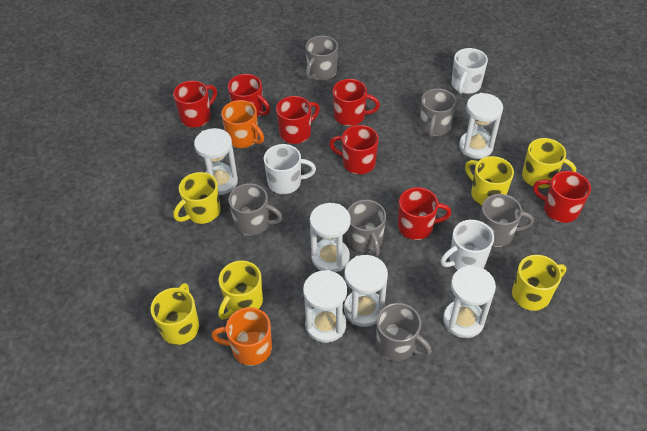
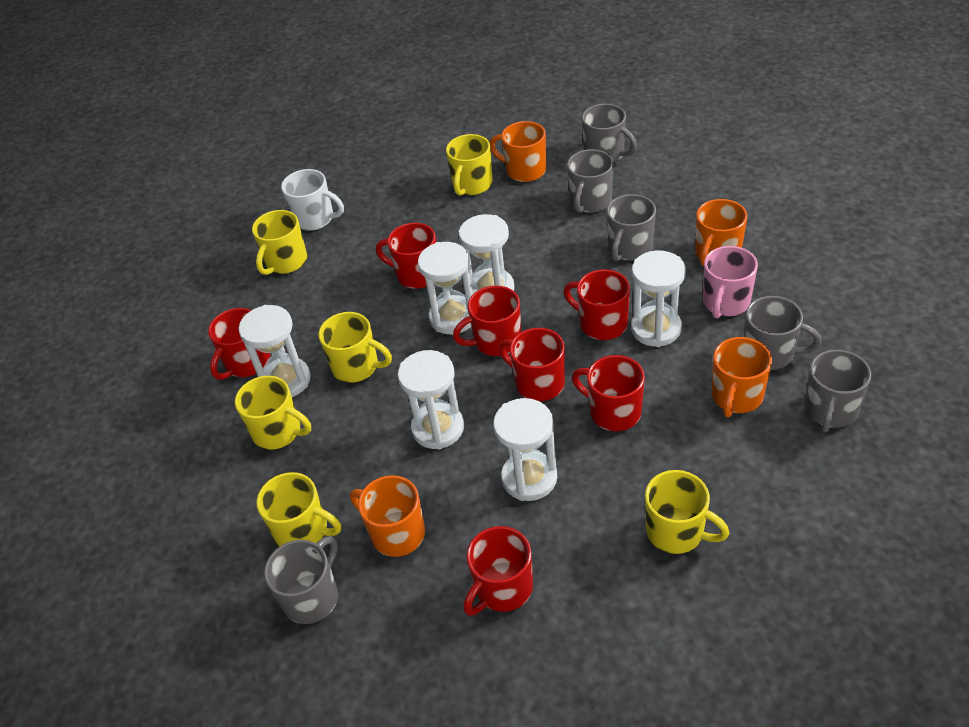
orange mug: [211,307,272,366] [221,100,264,148] = 2 -> [350,475,425,557] [490,121,546,182] [695,199,747,267] [712,337,772,418] = 4
pink mug: none = 0 -> [703,246,758,319] = 1
white mug: [264,144,316,194] [440,220,494,270] [452,48,488,94] = 3 -> [281,169,344,231] = 1

